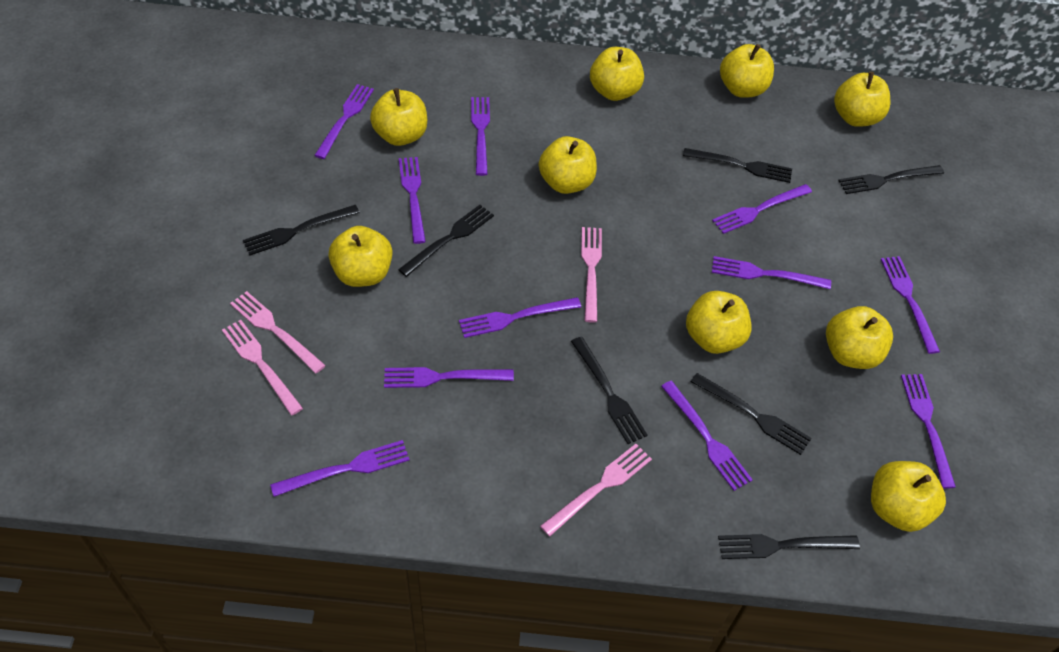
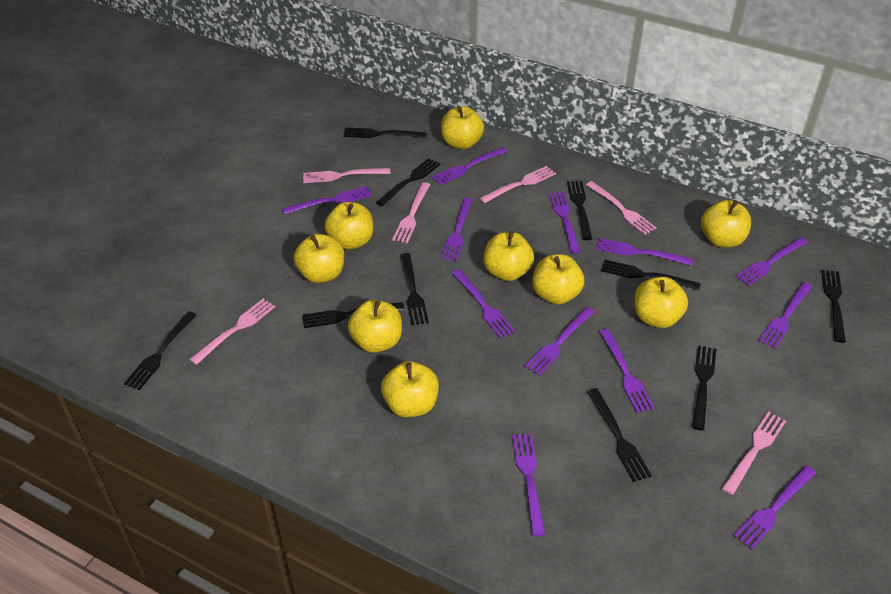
black fork: [243,205,360,256] [398,205,494,277] [571,337,648,444] [683,148,792,183] [690,373,812,455] [718,534,860,559] [838,165,944,194] = 7 -> [124,311,197,390] [302,302,405,328] [343,127,427,138] [376,158,440,206] [400,253,429,325] [567,181,592,240] [587,388,652,482] [601,260,701,290] [692,345,717,431] [821,270,846,343] = 10
pink fork: [222,320,303,416] [230,291,326,374] [540,444,652,536] [581,227,602,323] = 4 -> [189,299,275,365] [303,168,391,183] [392,182,430,243] [479,166,556,203] [586,181,657,235] [721,412,786,495] = 6
purple fork: [270,440,410,497] [314,84,374,159] [384,367,514,388] [399,157,426,244] [459,297,581,338] [471,97,490,176] [661,381,753,491] [712,184,812,234] [712,256,831,289] [881,256,940,354] [901,374,956,489] = 11 -> [282,186,372,214] [432,147,508,185] [441,198,473,261] [452,269,515,338] [512,434,545,537] [525,307,594,376] [549,192,581,253] [596,238,693,266] [599,329,654,413] [734,466,816,550] [736,237,808,286] [758,282,812,349] = 12

